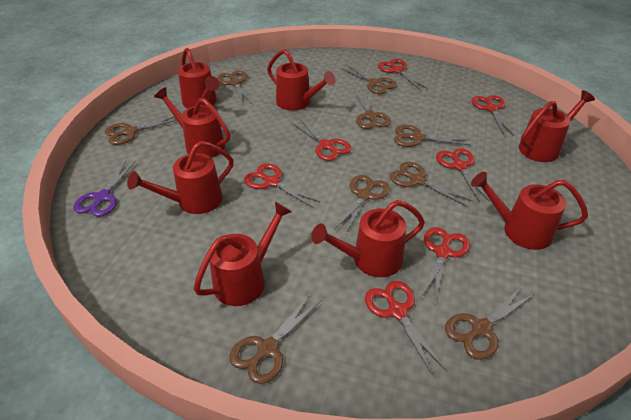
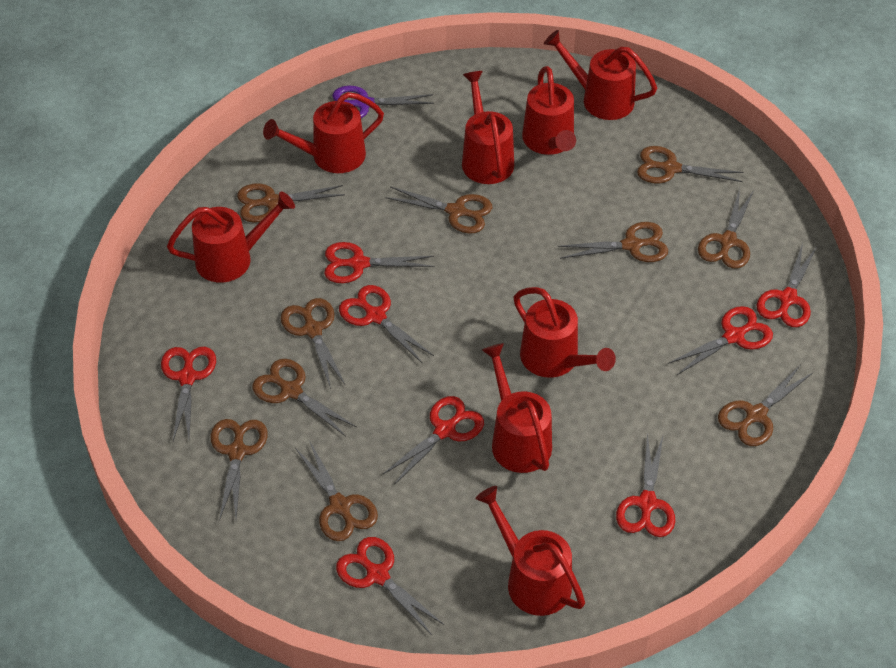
brown scissors: [105,116,177,145] [217,70,252,104] [229,295,322,384] [334,175,390,234] [340,64,397,94] [354,91,391,129] [389,162,472,207] [394,125,471,147] [445,287,533,360] = 9 -> [210,419,268,521] [237,183,345,223] [252,359,356,436] [281,298,346,389] [295,440,378,541] [385,186,492,234] [557,222,668,262] [637,146,744,183] [698,188,754,269] [718,365,813,446] = 10
red scissors: [244,163,321,208] [292,119,351,161] [365,281,446,376] [378,59,427,90] [421,227,470,302] [436,148,490,201] [471,95,514,136] = 7 -> [161,347,216,441] [324,242,434,283] [336,537,444,635] [339,285,434,364] [382,396,484,485] [616,433,675,537] [668,306,773,375] [757,243,817,327] = 8

